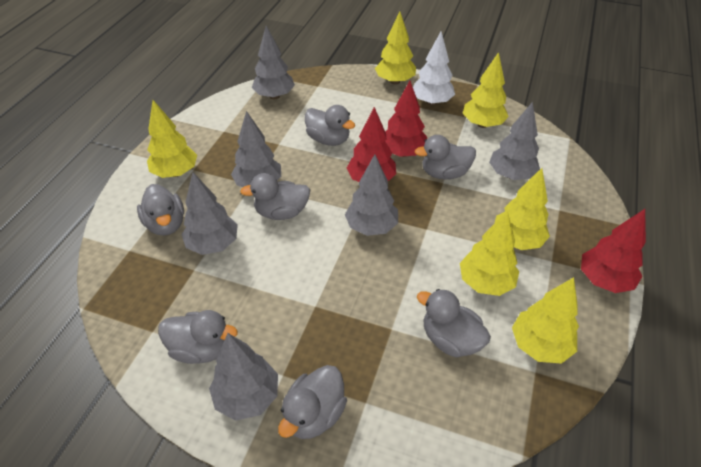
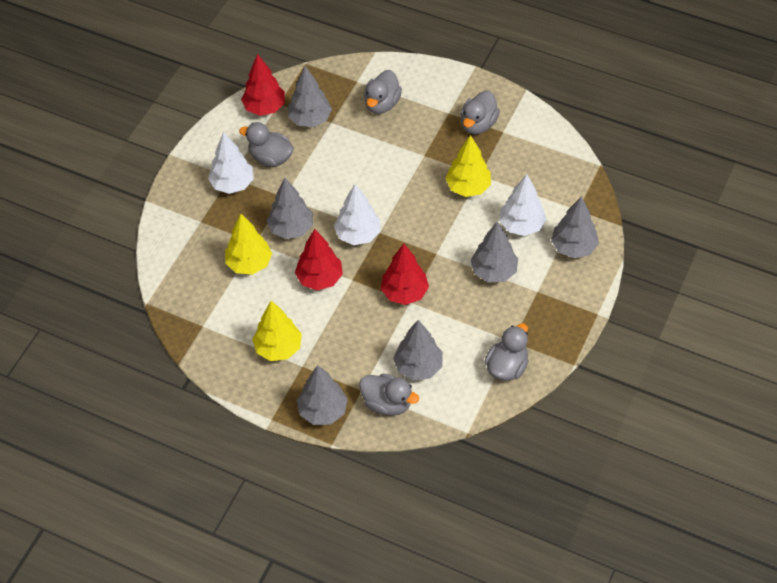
grey duck: [137,184,184,236] [158,310,237,364] [240,173,310,220] [278,365,347,439] [305,105,355,146] [415,135,476,179] [417,289,491,358] = 7 -> [239,122,294,167] [359,374,419,416] [364,70,402,114] [461,91,500,134] [484,323,529,381] = 5
white tree: [413,31,455,105] = 1 -> [208,132,254,194] [334,184,380,245] [499,174,546,236] = 3
yellow tree: [147,100,197,178] [375,12,416,85] [460,211,519,296] [463,52,509,128] [494,168,550,250] [512,277,579,364] = 6 -> [225,214,272,275] [253,301,302,361] [445,135,491,197] = 3

